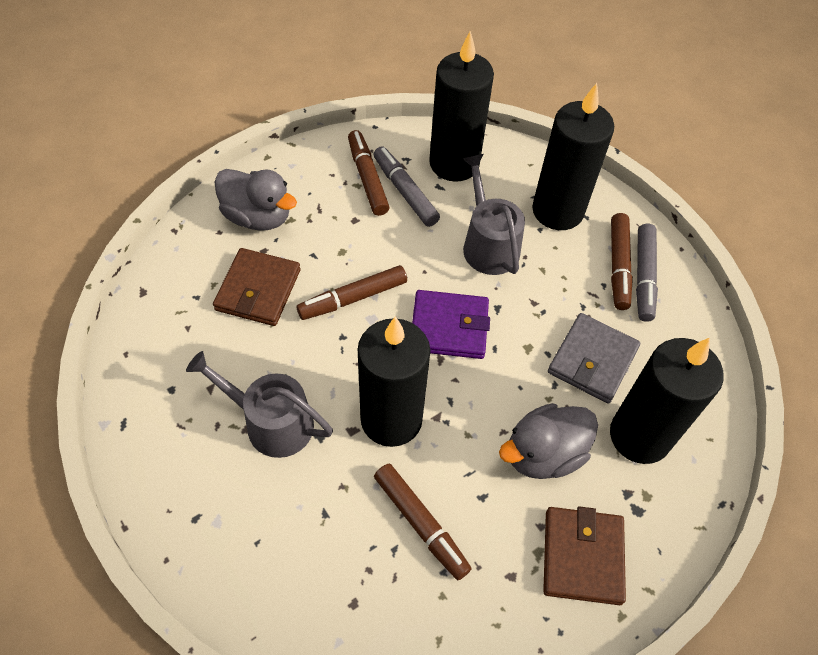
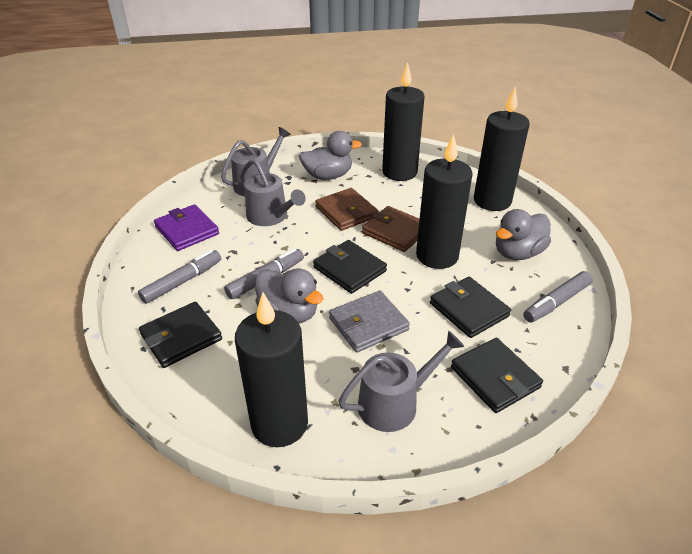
black wallet: none = 0 -> [139,302,222,368] [313,240,387,294] [430,277,511,338] [451,338,543,413] = 4
brown marker: [297,265,407,320] [348,130,390,216] [374,464,472,580] [611,213,633,310] = 4 -> none = 0
grey duck: [215,169,297,231] [499,403,598,479] = 2 -> [255,268,324,323] [299,131,362,180] [496,209,551,260] = 3
grey marker: [373,146,440,227] [636,224,658,322] = 2 -> [138,250,221,304] [224,248,304,299] [523,271,593,323] = 3
grey watering can: [186,351,333,458] [462,154,525,275] = 2 -> [221,127,291,196] [240,159,306,226] [338,331,464,432] = 3

